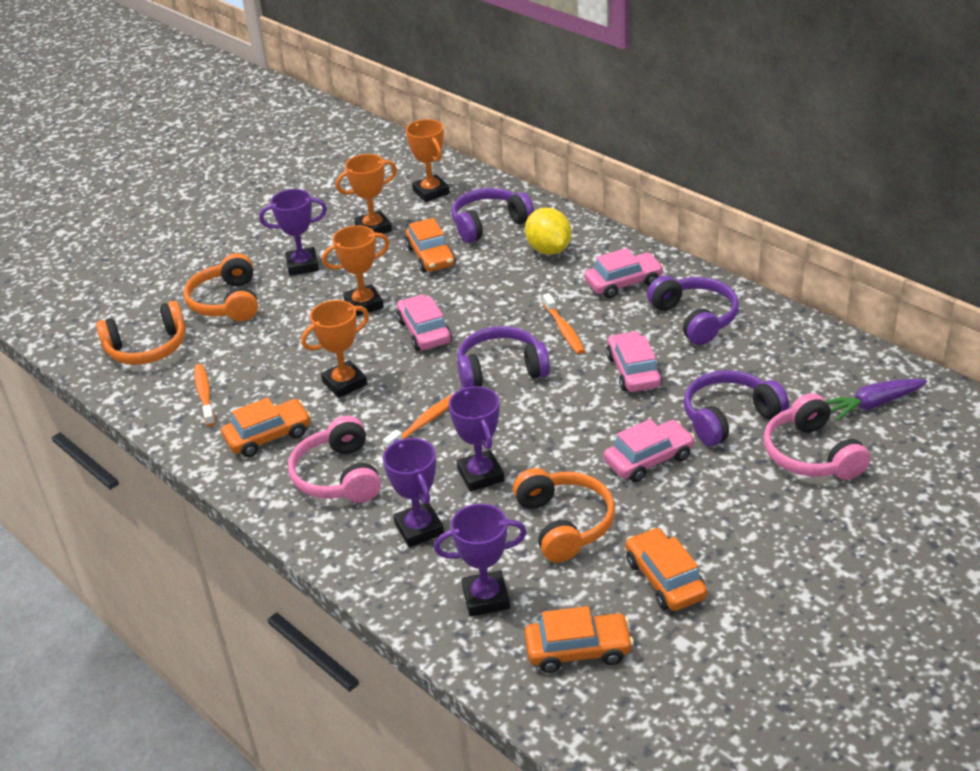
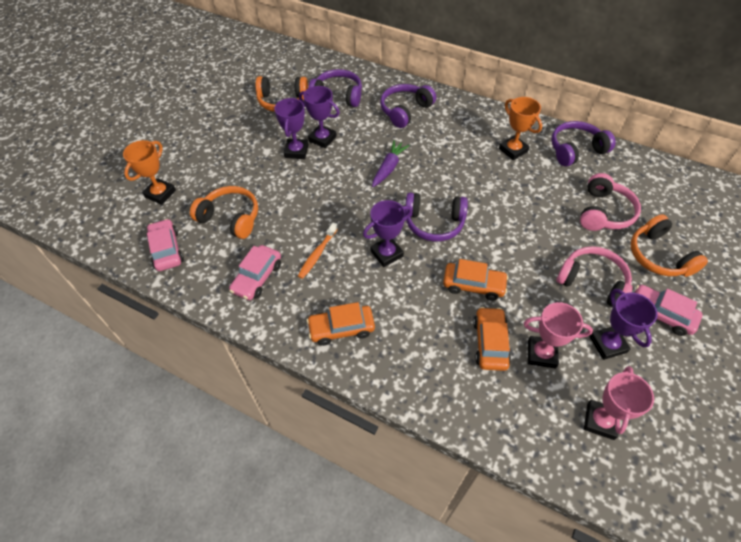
orange car: [221,398,311,457] [405,218,456,273] [524,606,634,673] [626,528,707,611] = 4 -> [307,302,375,346] [443,259,508,301] [473,307,511,371] = 3
orange toothbrush: [194,364,215,426] [383,394,453,450] [543,293,585,354] = 3 -> [298,223,338,279] = 1
orange trophy: [301,300,369,398] [322,225,390,316] [336,154,397,234] [406,119,450,202] = 4 -> [123,140,176,205] [499,97,542,160] = 2
pink car: [397,294,452,351] [584,248,664,298] [604,419,695,482] [606,331,662,392] = 4 -> [147,219,184,271] [229,245,281,300] [635,285,703,336] = 3
pink trophy: none = 0 -> [524,302,593,369] [584,366,654,440] = 2
yellow lemon: [525,207,571,255] = 1 -> none = 0

